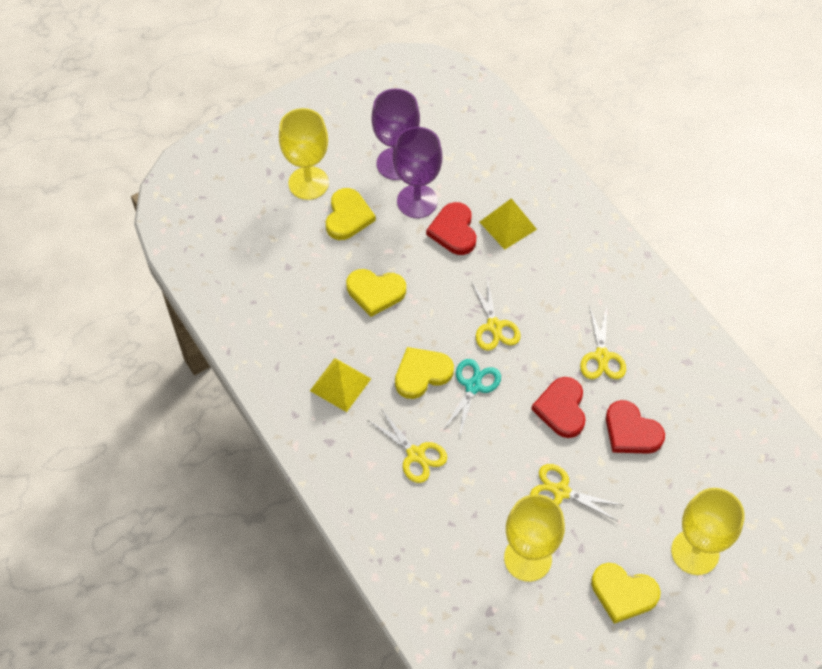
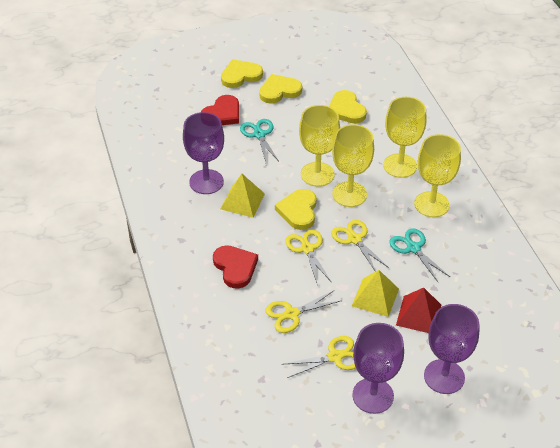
purple goblet: [371,88,420,180] [393,127,442,218] = 2 -> [183,112,224,194] [352,323,404,414] [424,304,479,394] = 3
red heart: [426,202,476,255] [531,377,586,438] [606,400,665,454] = 3 -> [201,95,239,125] [213,245,258,289] = 2
red pyramid: none = 0 -> [396,288,441,333] = 1
turquoise scissors: [442,359,501,438] = 1 -> [240,119,279,162] [389,228,450,282] = 2
yellow goblet: [279,108,329,200] [504,494,565,582] [671,488,745,575] = 3 -> [299,105,340,187] [332,124,374,207] [383,97,426,178] [414,134,461,217] = 4

